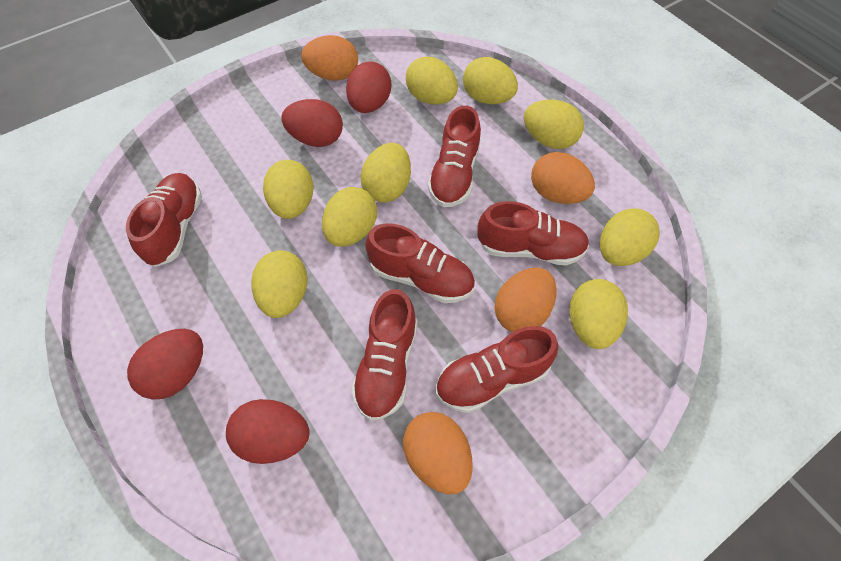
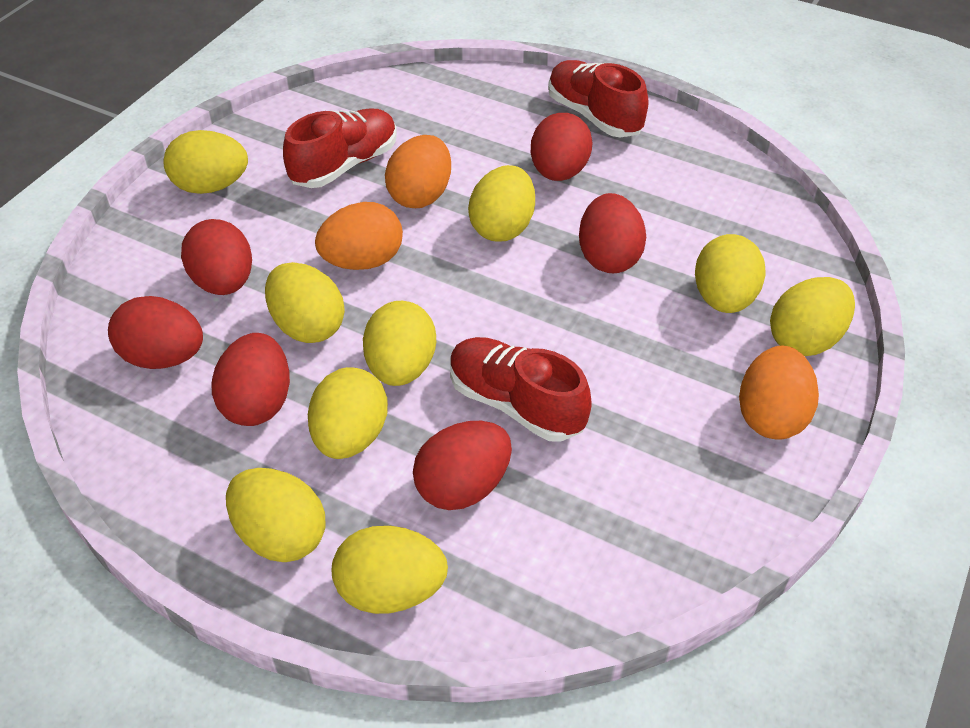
orange egg: [301,35,358,81] [403,412,473,494] [494,267,557,332] [531,152,595,204] = 4 -> [315,202,403,270] [385,135,451,208] [739,346,819,439] = 3
red egg: [127,329,203,400] [226,399,310,464] [281,99,343,147] [346,61,391,113] = 4 -> [108,296,203,369] [181,219,252,295] [212,333,290,426] [413,421,512,510] [531,113,593,181] [579,193,646,273] = 6
red shoe: [126,173,202,267] [351,289,417,421] [365,223,475,303] [428,106,481,207] [436,326,558,413] [477,201,589,266] = 6 -> [283,109,397,188] [450,337,592,441] [548,60,648,137] = 3

